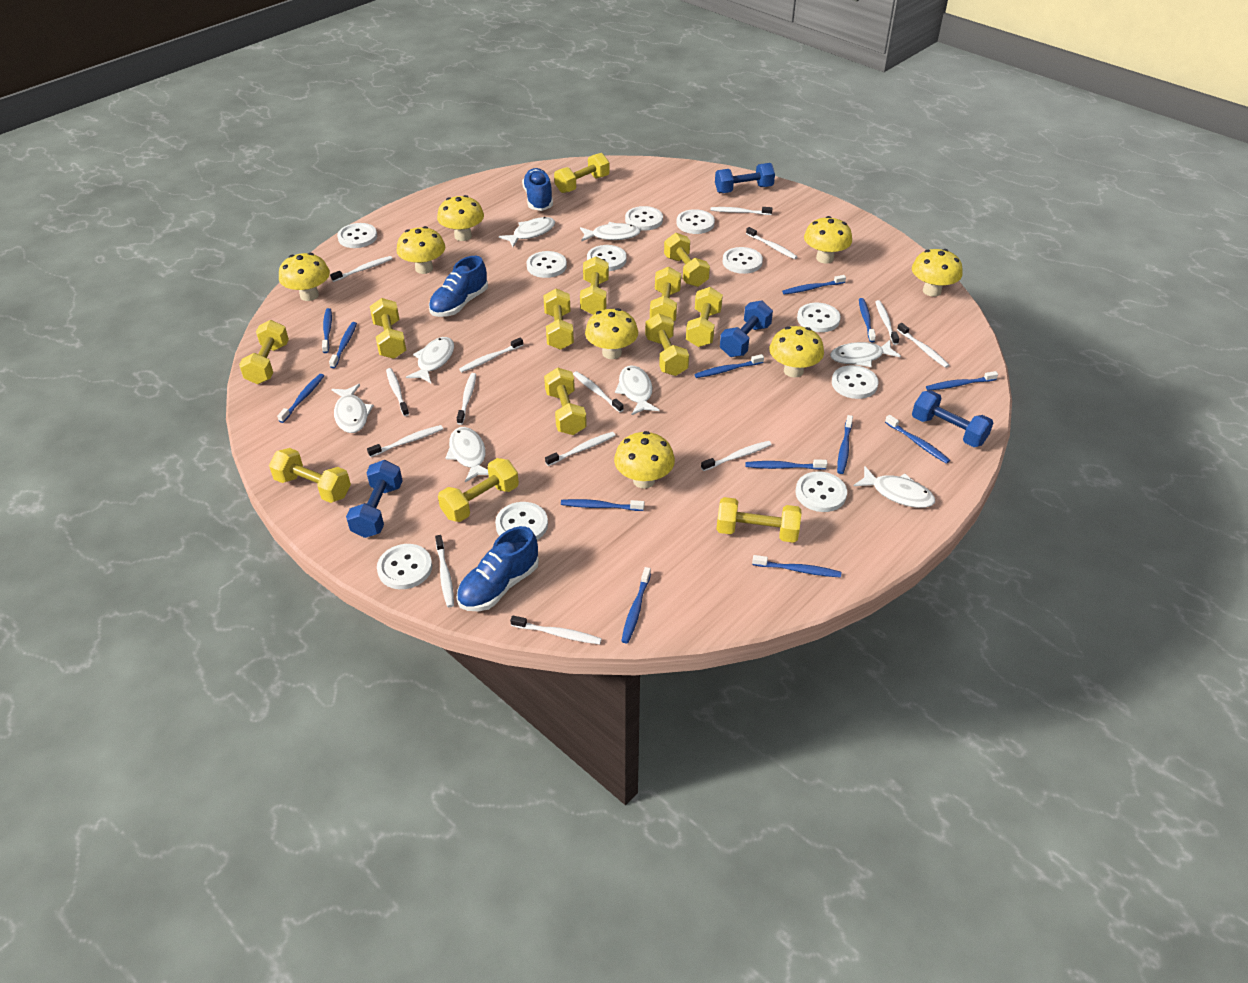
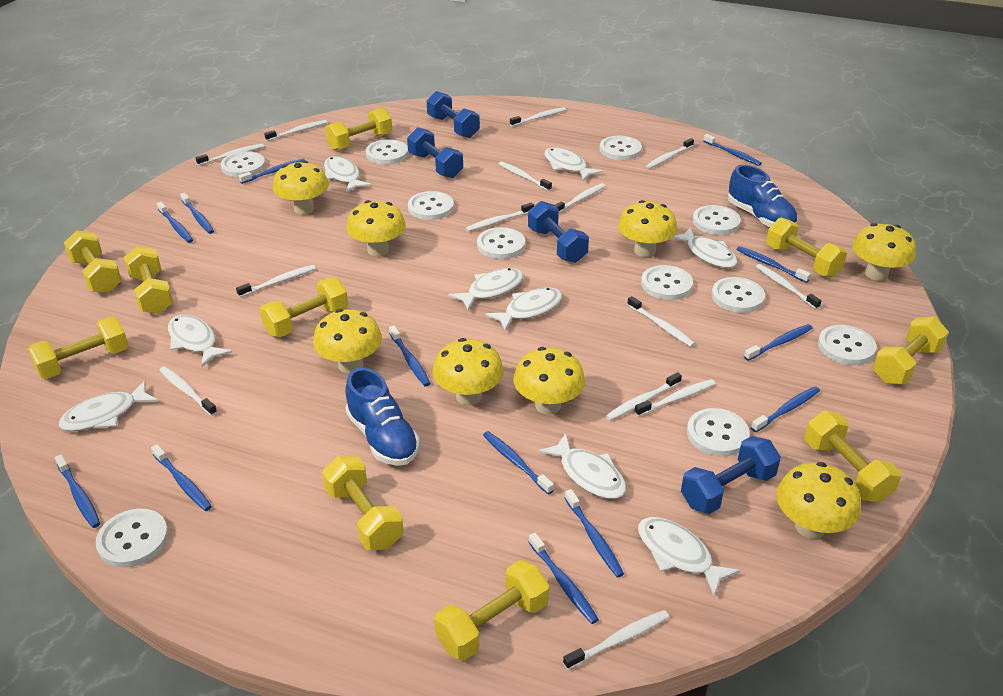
blue shoe: [429,256,488,317] [457,526,539,611] [522,168,553,211] = 3 -> [345,368,420,466] [728,165,798,227] = 2
white fish: [331,384,374,433] [406,337,454,383] [445,427,488,482] [499,217,555,247] [580,222,641,242] [615,366,660,415] [830,340,901,367] [854,466,935,508] = 8 -> [59,380,159,431] [168,315,233,367] [324,156,371,193] [449,268,523,310] [485,287,562,331] [538,433,626,499] [544,147,603,181] [638,517,740,596] [671,227,737,268] = 9
yellow dumbbell: [239,320,289,384] [269,448,351,503] [370,298,406,359] [438,458,519,522] [543,289,574,350] [544,368,587,435] [554,153,610,193] [580,256,609,315] [645,313,689,376] [650,267,681,322] [664,233,710,287] [686,287,723,347] [716,497,801,543] = 13 -> [28,317,129,379] [64,230,122,293] [124,246,173,314] [260,278,348,337] [322,456,404,550] [325,108,392,151] [434,560,550,661] [766,218,847,277] [805,411,901,502] [873,317,949,384] = 10

